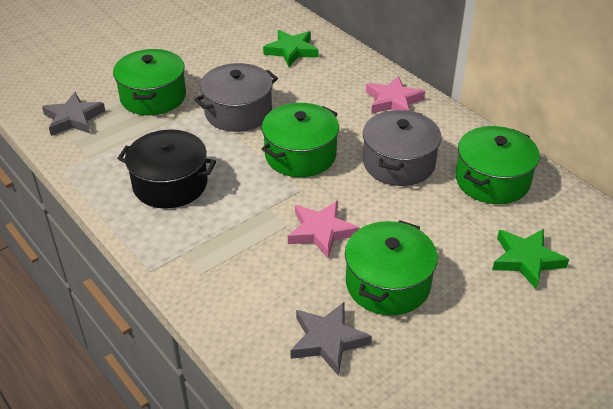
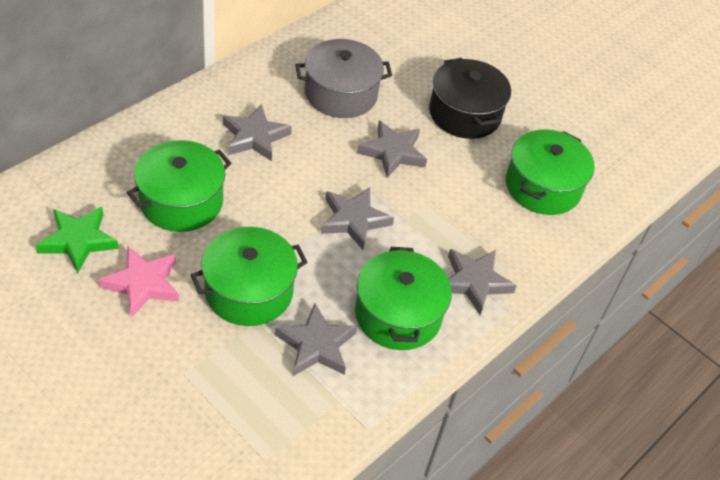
green star: [263,30,318,67] [492,229,569,289] = 2 -> [36,207,119,273] = 1
grey pot: [194,63,278,132] [363,110,442,186] = 2 -> [295,39,392,118] = 1
grey star: [42,92,105,136] [291,302,372,376] = 2 -> [223,104,292,161] [275,303,357,376] [321,187,394,250] [357,120,427,178] [448,249,517,315] = 5
pink star: [288,201,359,258] [366,76,425,114] = 2 -> [99,247,179,318] = 1

